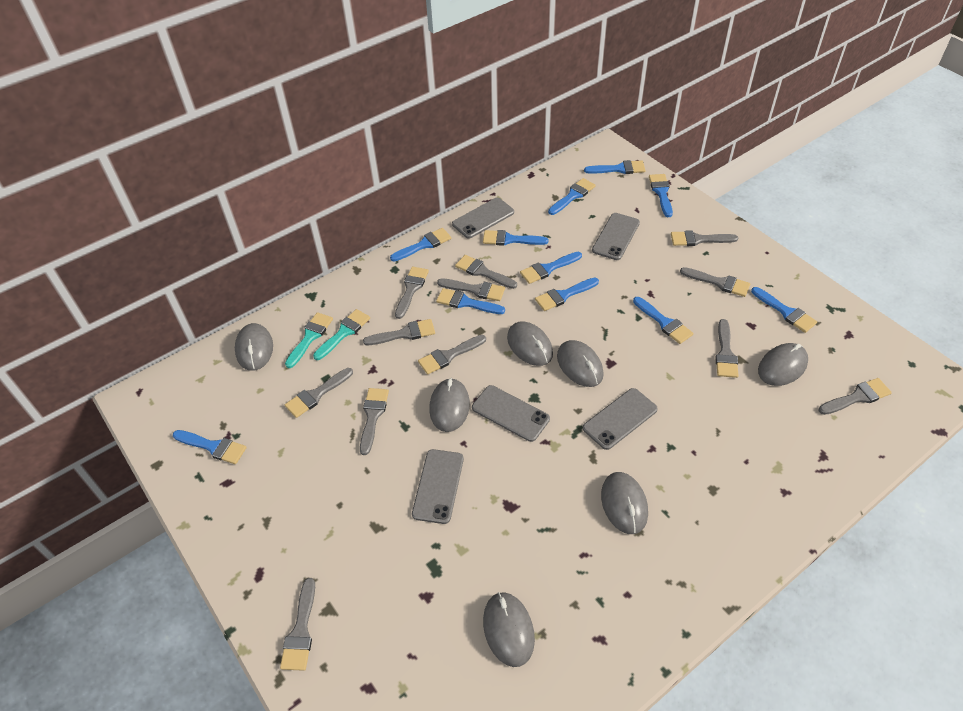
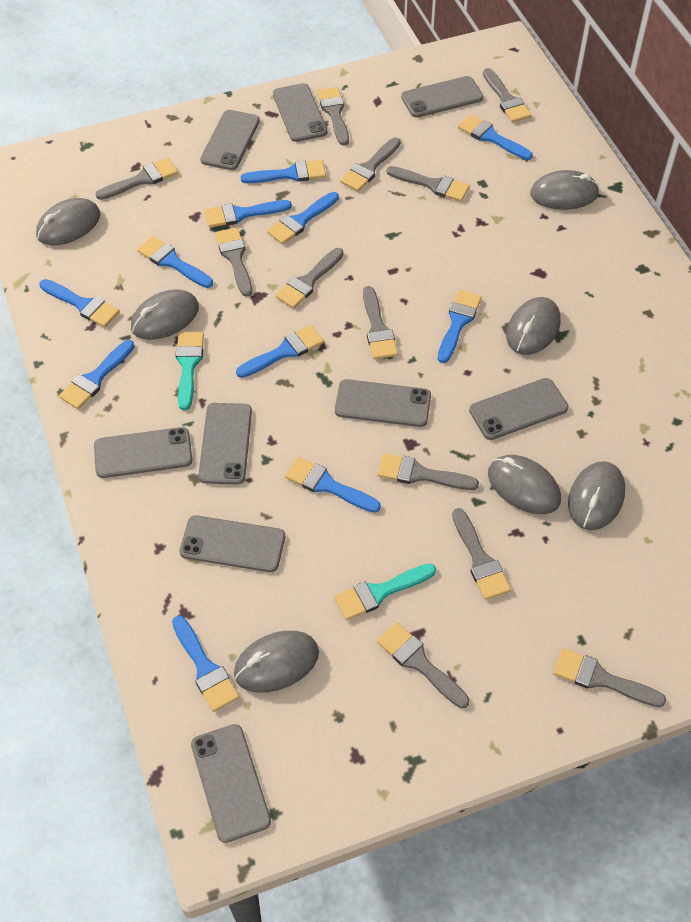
grey phone: [412,449,464,524] [452,198,514,239] [472,385,550,442] [583,388,658,450] [592,213,640,260] = 5 -> [94,427,192,478] [179,515,285,572] [191,724,271,843] [198,403,252,485] [200,110,260,170] [273,83,328,142] [335,379,431,427] [401,76,483,118] [469,378,569,440] = 9

